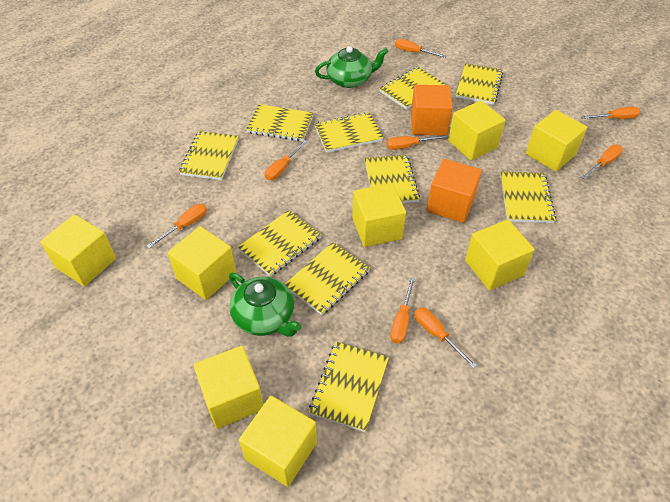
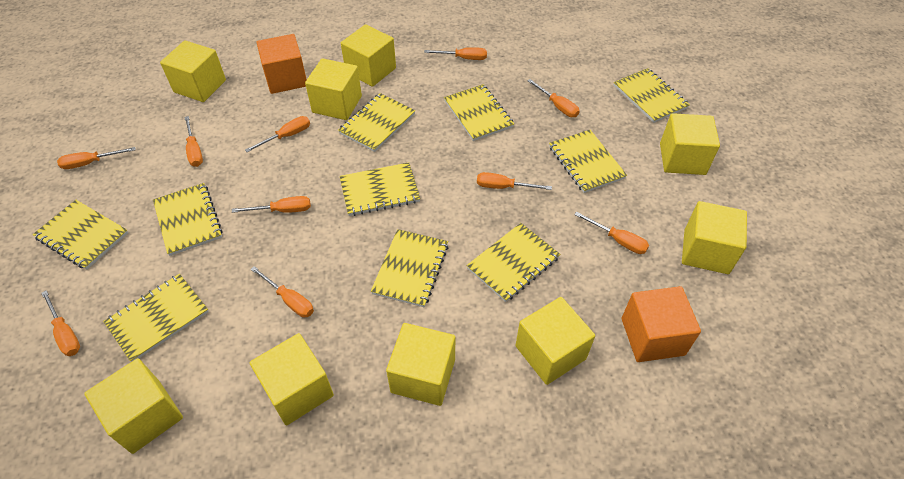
green teapot: [229,273,301,337] [315,46,388,88] = 2 -> none = 0
orange screwdriver: [147,204,207,248] [265,140,308,180] [387,135,448,150] [390,277,415,344] [395,39,446,58] [414,307,477,368] [581,107,640,119] [581,145,623,179] = 8 -> [41,290,80,356] [57,147,135,169] [184,116,203,167] [232,196,311,213] [245,116,310,152] [250,266,314,317] [424,47,487,60] [477,172,552,190] [527,79,580,117] [574,212,649,254] = 10
yellow cube: [40,214,116,286] [168,226,236,300] [193,346,264,429] [239,396,317,487] [352,183,406,247] [448,101,506,161] [465,219,535,290] [526,110,587,172] = 8 -> [84,358,183,454] [160,40,226,102] [250,333,334,425] [305,58,362,120] [341,24,396,87] [386,323,455,406] [515,297,595,385] [660,113,720,175] [682,201,747,274] = 9

